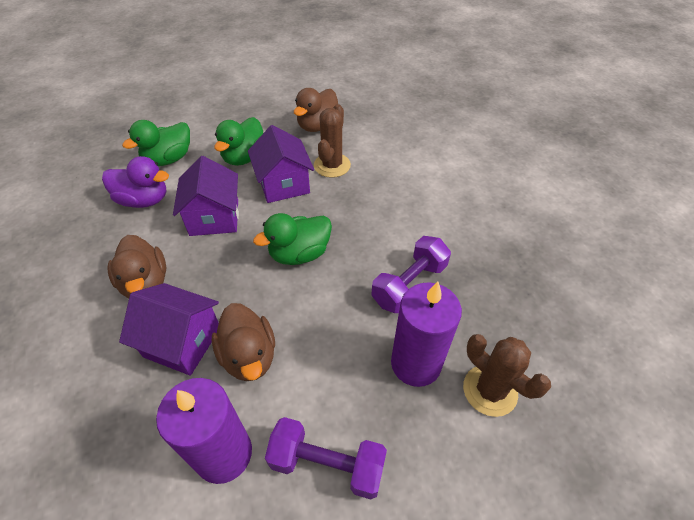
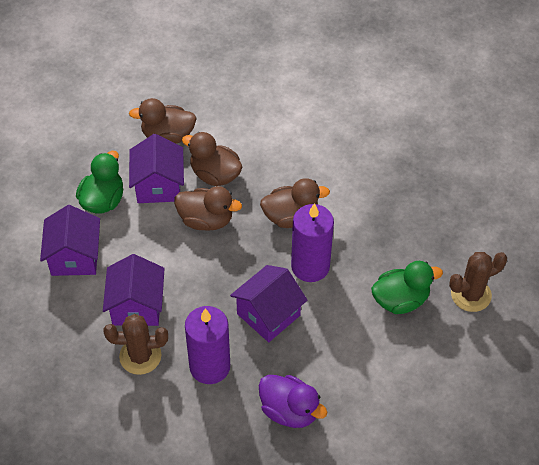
brown duck: [107,235,166,299] [212,303,275,381] [294,88,338,132] = 3 -> [129,98,197,144] [174,186,242,231] [182,132,243,186] [260,178,330,228] = 4
green duck: [122,120,190,166] [214,117,263,166] [253,213,332,265] = 3 -> [76,151,123,214] [371,261,443,314] = 2
purple dumbbell: [265,417,387,499] [371,236,451,313] = 2 -> none = 0
purple house: [119,283,219,376] [173,156,239,236] [248,125,314,203] = 3 -> [40,205,100,276] [103,254,165,326] [129,134,184,203] [230,265,308,342] = 4

